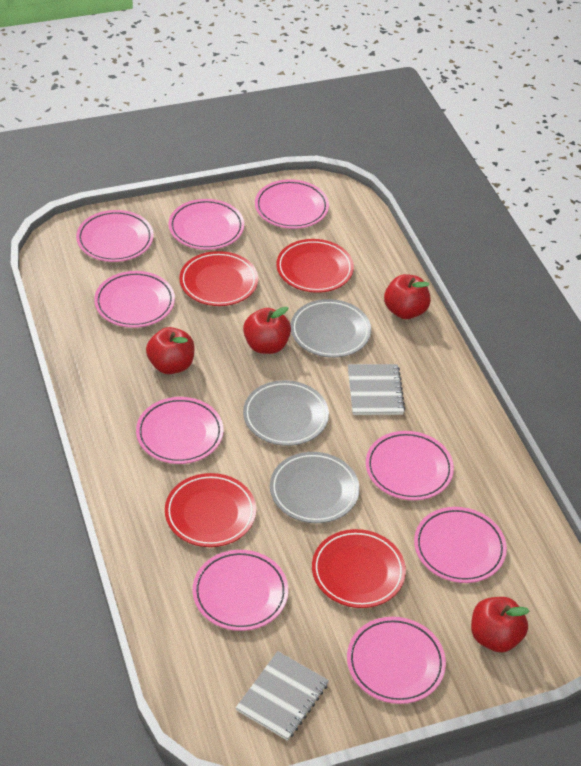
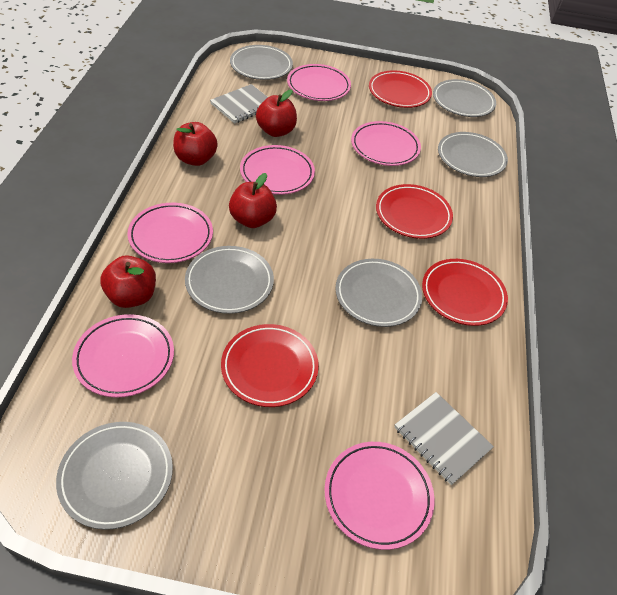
grey plate: [243,380,329,446] [270,452,360,523] [291,299,371,358] = 3 -> [56,422,173,530] [185,246,274,314] [230,45,293,80] [335,259,422,327] [433,79,496,117] [438,132,508,177] = 6
pink plate: [76,210,153,262] [94,271,175,328] [136,397,223,464] [169,199,244,250] [193,550,288,631] [255,179,329,229] [347,617,446,704] [366,431,454,500] [414,507,507,583] = 9 -> [72,314,174,398] [127,203,213,263] [240,145,315,195] [287,64,351,101] [324,442,434,550] [351,121,421,166] = 6

